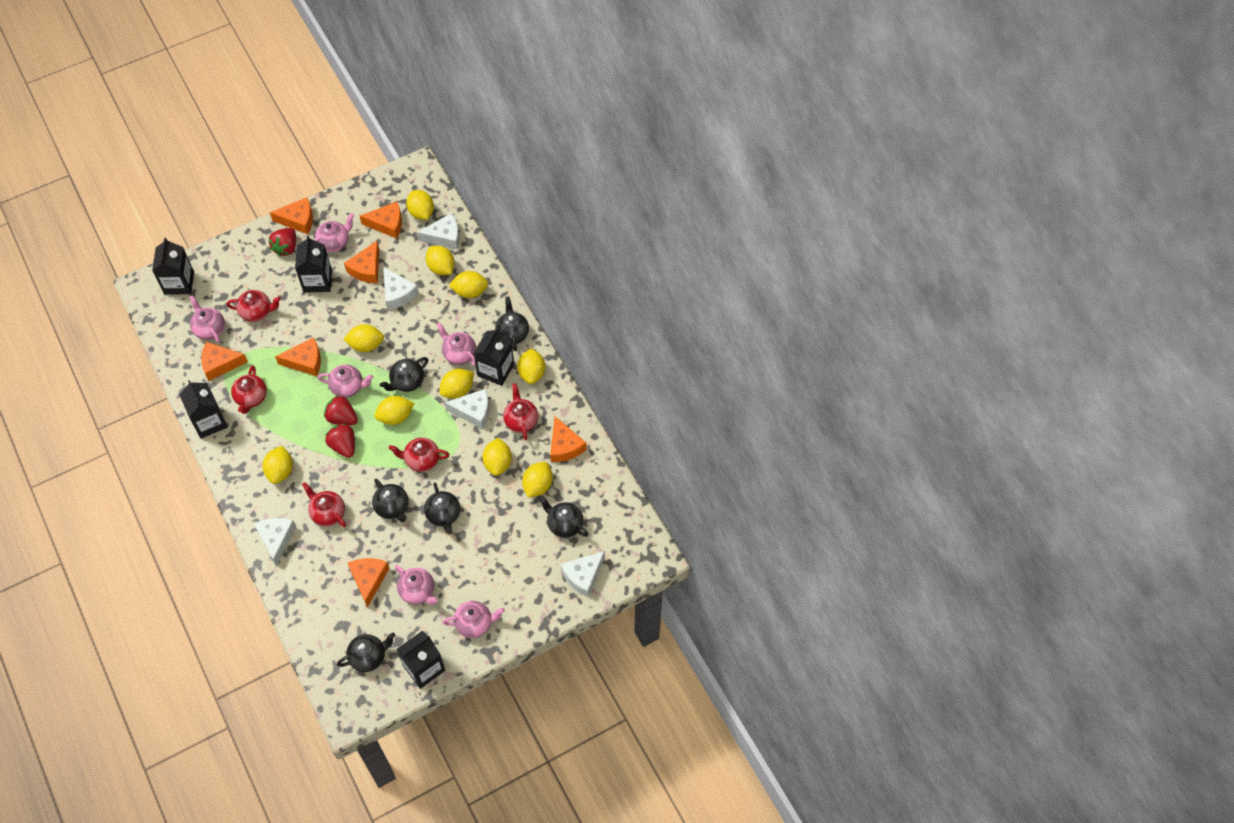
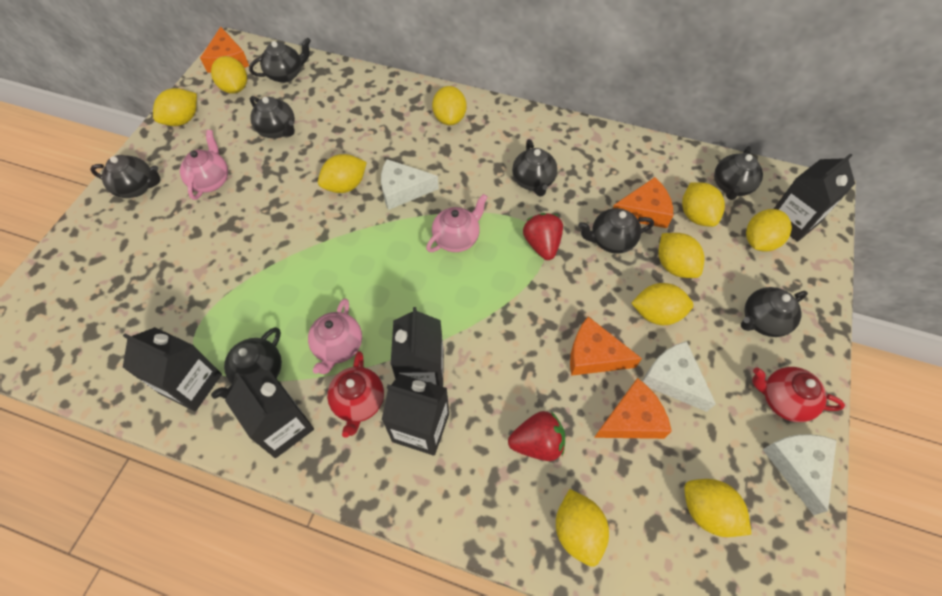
black teapot: [337,633,395,672] [372,478,408,522] [380,357,429,392] [424,483,460,533] [495,296,529,351] [539,496,589,538] = 6 -> [90,155,161,198] [211,327,282,399] [249,37,311,83] [250,96,295,138] [512,139,557,196] [578,208,654,254] [714,146,763,200] [741,287,808,337] = 8
orange cheese: [201,342,248,381] [270,197,313,234] [275,337,321,376] [344,241,379,283] [348,558,389,608] [360,202,402,239] [550,416,587,462] = 7 -> [200,27,249,73] [570,317,642,376] [594,378,672,439] [613,177,673,228] = 4
pink teapot: [189,295,225,343] [314,213,354,252] [318,365,373,398] [395,565,438,605] [437,323,476,366] [443,601,505,638] = 6 -> [180,130,228,200] [308,298,362,374] [426,194,488,252] = 3
red strawberry: [269,228,296,257] [324,395,358,425] [325,424,355,458] = 3 -> [508,411,565,461] [523,213,563,260] = 2
red teapot: [226,290,281,322] [231,365,267,414] [302,482,346,527] [389,437,450,472] [503,383,538,440] = 5 -> [327,351,384,438] [752,367,845,422] = 2
white cheese: [254,518,296,566] [383,267,419,310] [417,213,459,250] [444,389,489,429] [561,551,605,597] = 5 -> [381,159,439,210] [642,341,716,412] [762,434,837,515] = 3

